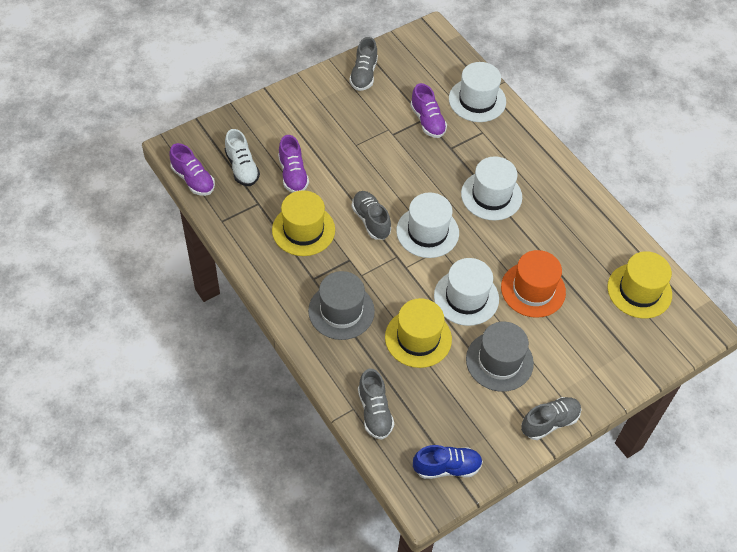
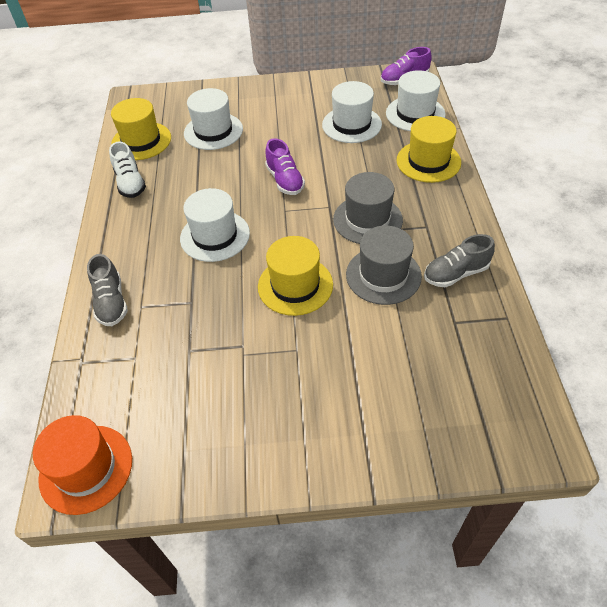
blue shoe: [413,445,483,479] = 1 -> none = 0
grey shoe: [349,37,378,91] [351,191,391,240] [358,369,394,440] [521,397,582,440] = 4 -> [87,254,128,326] [424,234,495,287] = 2
purple shoe: [169,143,215,196] [278,135,309,193] [410,83,447,138] = 3 -> [265,138,305,195] [381,47,432,85] = 2

